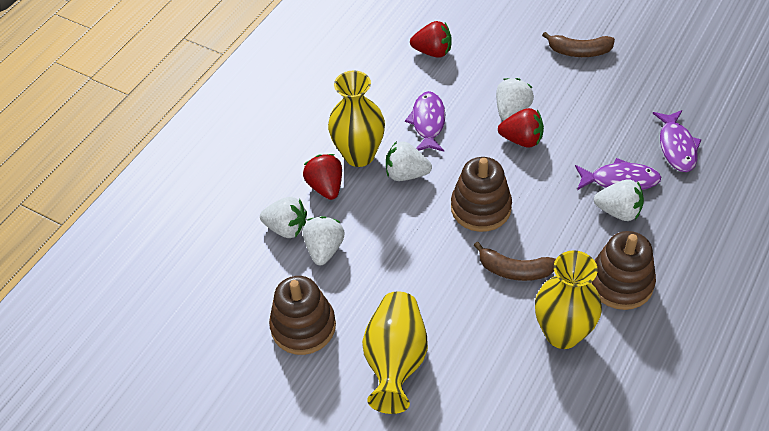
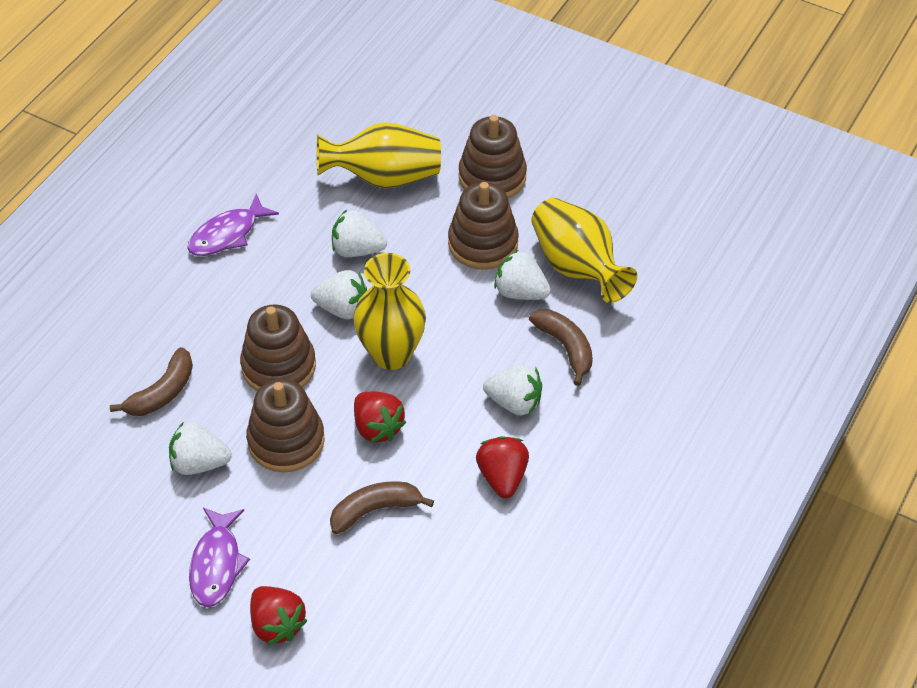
brown banana: [474,242,556,281] [542,32,615,57] = 2 -> [110,347,193,416] [330,481,434,534] [529,309,593,386] = 3
brown stacking toy: [269,276,336,355] [451,157,512,232] [591,231,656,310] = 3 -> [240,304,316,391] [246,379,325,473] [448,182,519,270] [459,115,527,198] = 4
purple fish: [405,91,445,151] [575,158,661,190] [652,110,702,172] = 3 -> [187,194,279,256] [189,508,250,607] = 2

